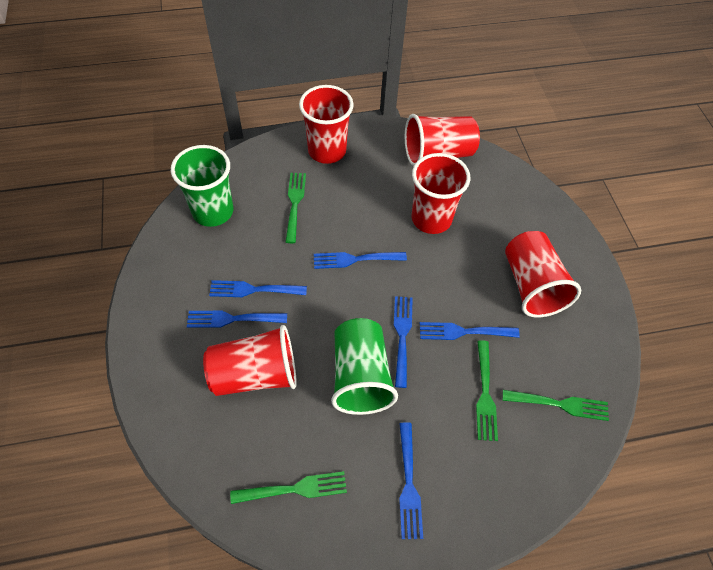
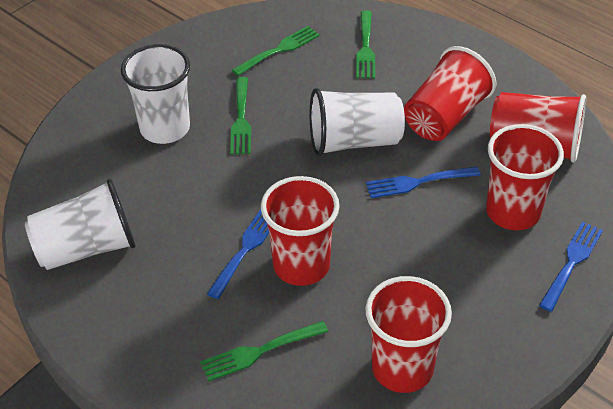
blue fork: [187,311,287,328] [209,280,307,297] [314,252,407,269] [394,296,413,388] [399,422,423,539] [420,322,520,340] = 6 -> [207,209,269,299] [366,167,481,198] [539,222,603,312] = 3
green cup: [171,145,233,227] [331,318,398,415] = 2 -> none = 0
white cup: none = 0 -> [25,179,135,270] [121,44,190,144] [310,88,405,156] = 3

